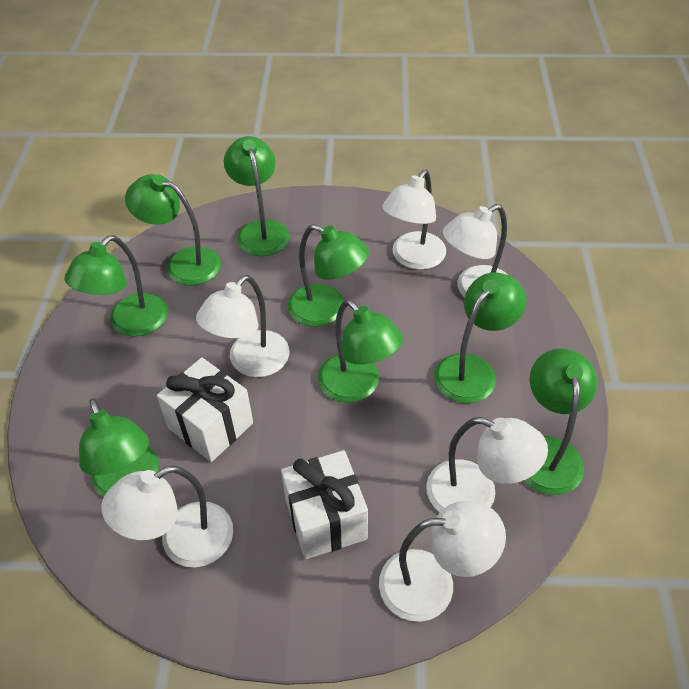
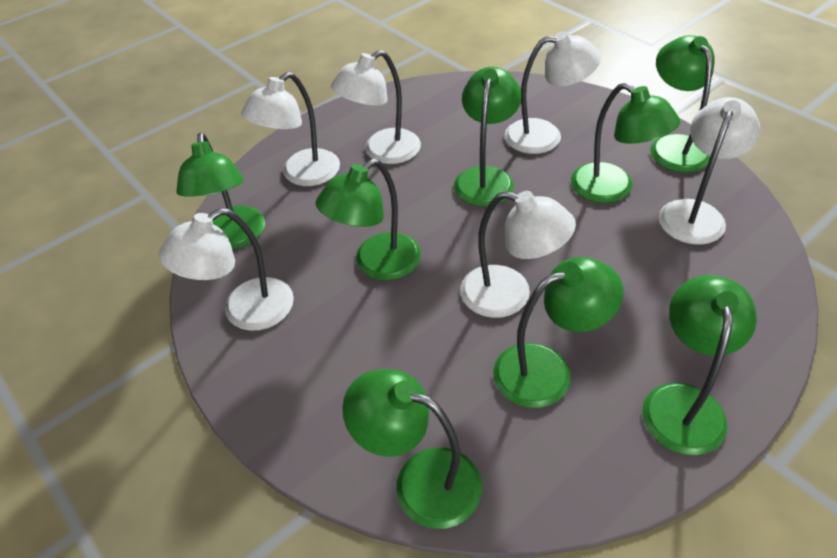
white gift: [157,357,253,462] [281,450,368,559] = 2 -> none = 0

